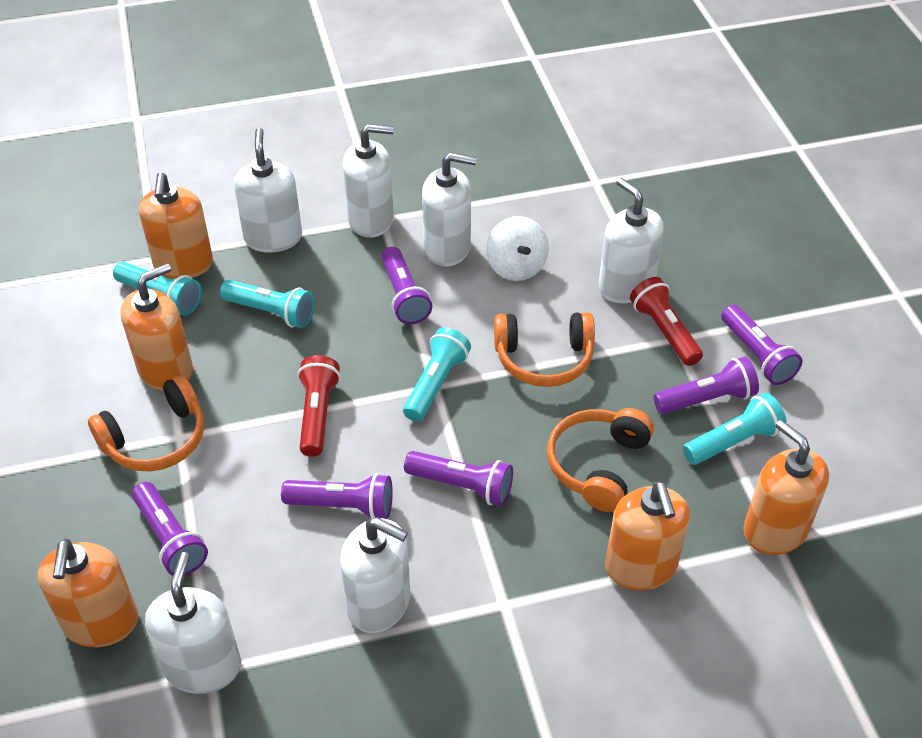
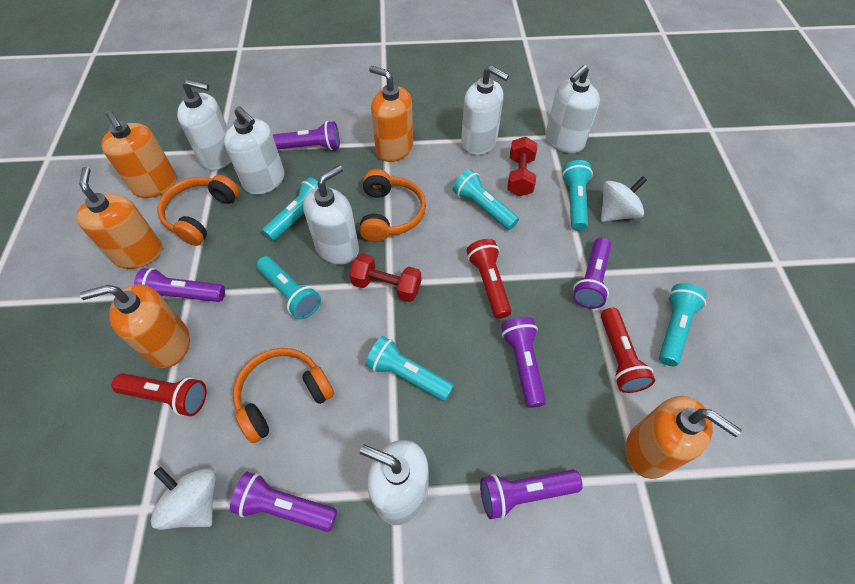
red dumbbell: none = 0 -> [349,253,421,302] [507,137,537,196] = 2
red flashlight: [298,355,341,457] [630,277,703,366] = 2 -> [112,373,206,416] [467,239,512,319] [601,308,655,393] = 3
turquoise flashlight: [113,262,202,316] [220,280,315,328] [403,327,471,422] [683,393,787,465] = 4 -> [256,256,321,319] [262,177,318,241] [365,336,454,401] [453,169,519,230] [562,160,593,231] [659,283,707,366] = 6
white spinning top: [486,216,549,281] = 1 -> [151,467,216,530] [601,176,647,222] = 2

